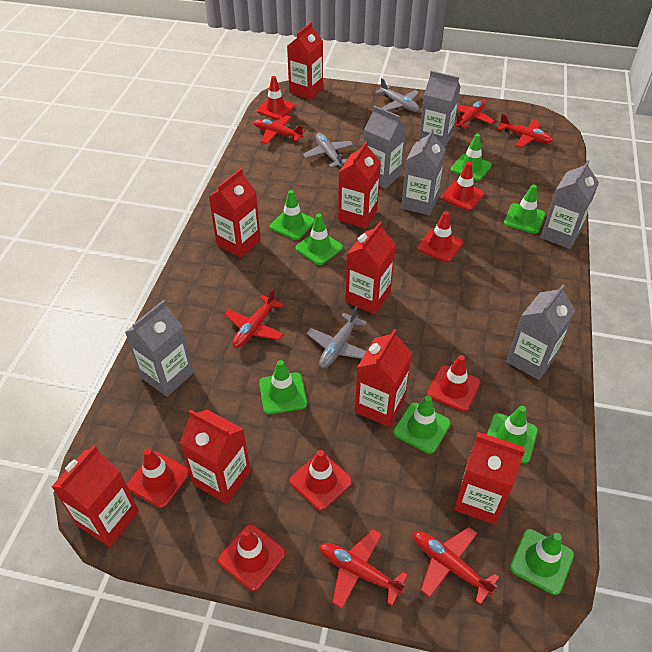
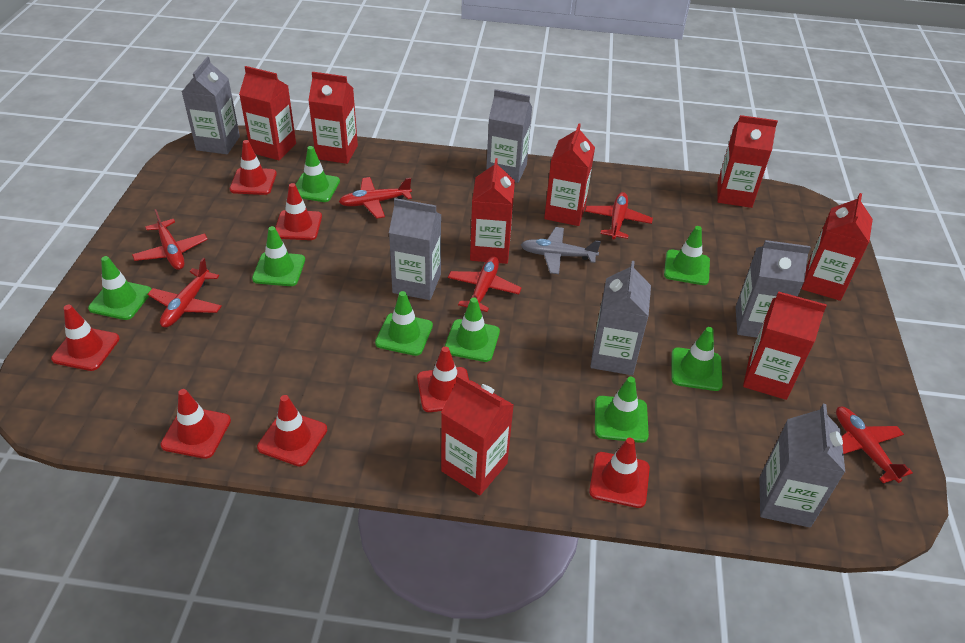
grey plane: [303,133,353,167] [307,306,367,368] [375,78,419,112] = 3 -> [521,227,601,274] = 1

